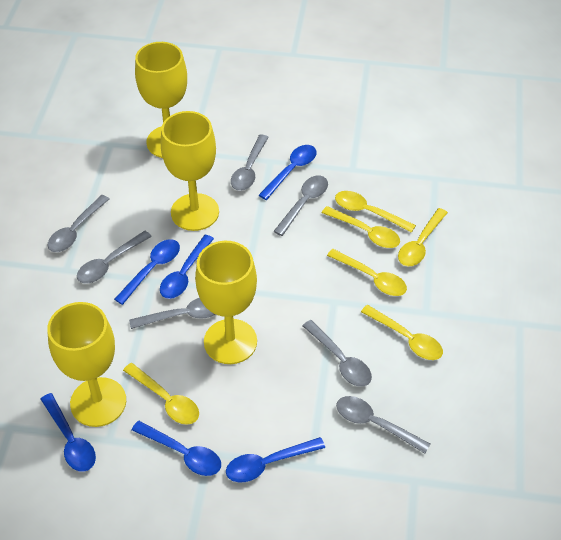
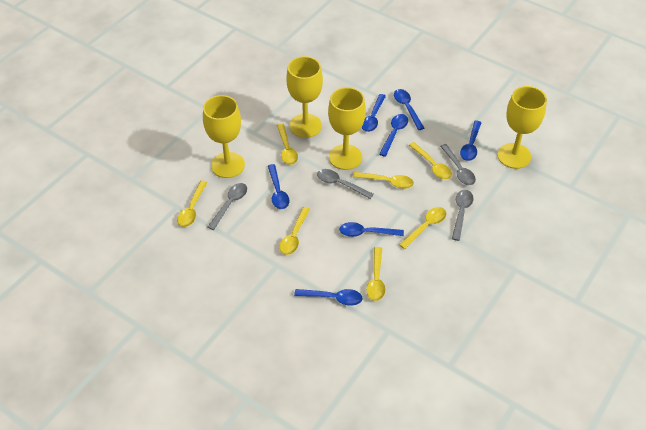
blue spoon: [41,393,96,472] [114,239,180,305] [132,421,221,476] [160,235,214,299] [226,437,325,482] [259,145,317,200] = 6 -> [268,164,290,209] [294,289,362,306] [339,222,404,237] [362,94,386,132] [379,114,408,157] [394,89,424,130] [460,121,482,161] = 7
grey spoon: [48,195,109,252] [77,231,152,284] [129,298,216,329] [231,134,269,191] [273,175,328,236] [302,320,372,387] [336,396,430,454] = 7 -> [208,183,247,230] [317,169,374,199] [440,144,476,185] [452,190,473,241] = 4
yellow spoon: [123,363,199,425] [322,206,400,248] [327,249,407,296] [335,191,416,233] [361,305,443,360] [398,208,448,266] = 6 -> [177,181,208,227] [277,123,298,165] [280,207,310,255] [353,172,414,189] [366,247,386,301] [399,207,446,249] [409,142,452,179] = 7

